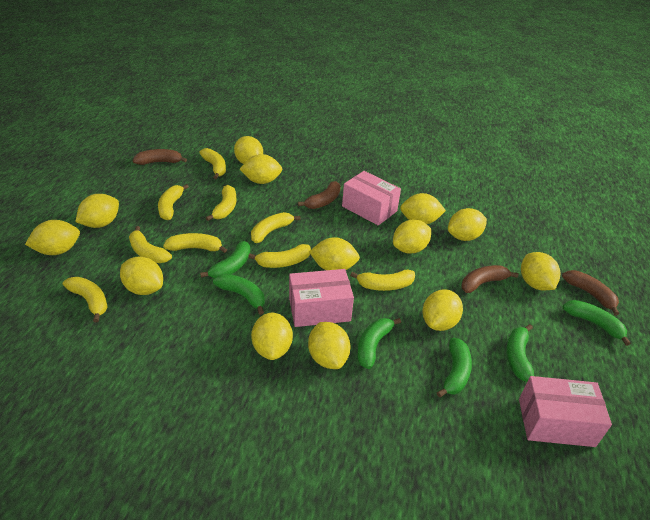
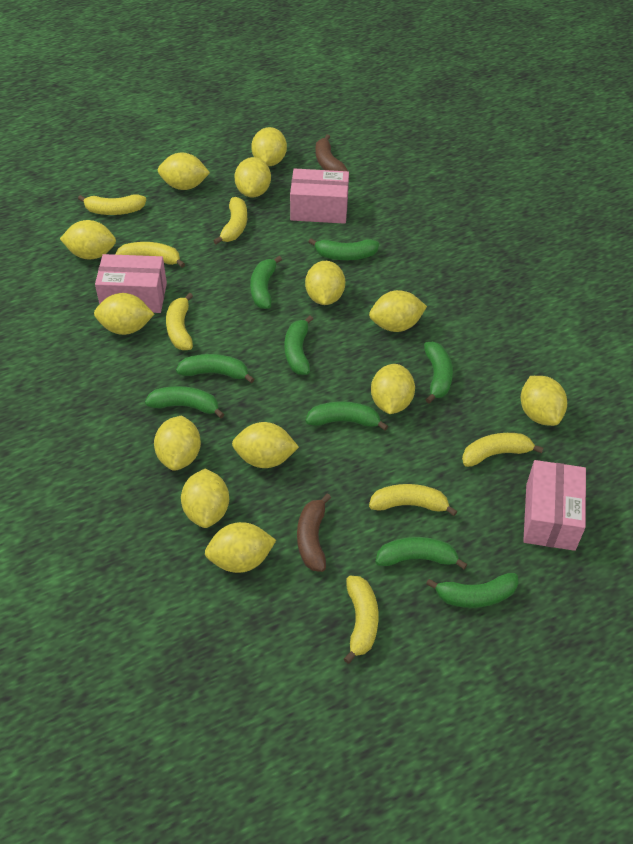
brown banana: [133,149,187,165] [298,181,341,209] [462,265,518,293] [562,270,619,316] = 4 -> [297,493,331,572] [315,134,348,171] = 2
green banana: [200,241,250,278] [213,274,265,315] [357,318,401,369] [437,337,472,397] [506,324,534,382] [563,300,631,346] = 6 -> [145,386,225,418] [176,354,255,383] [250,256,282,309] [284,316,313,375] [306,401,388,430] [308,238,379,260] [376,537,468,569] [424,342,453,403] [426,573,518,608] = 9
yellow banana: [63,277,108,322] [129,226,172,263] [158,184,189,220] [163,233,227,253] [199,148,226,179] [206,185,237,221] [248,244,311,268] [251,212,300,243] [350,270,415,291] = 9 -> [78,195,146,215] [115,242,185,268] [166,293,193,350] [213,197,247,244] [344,576,379,664] [369,484,457,516] [462,433,543,467] = 7

